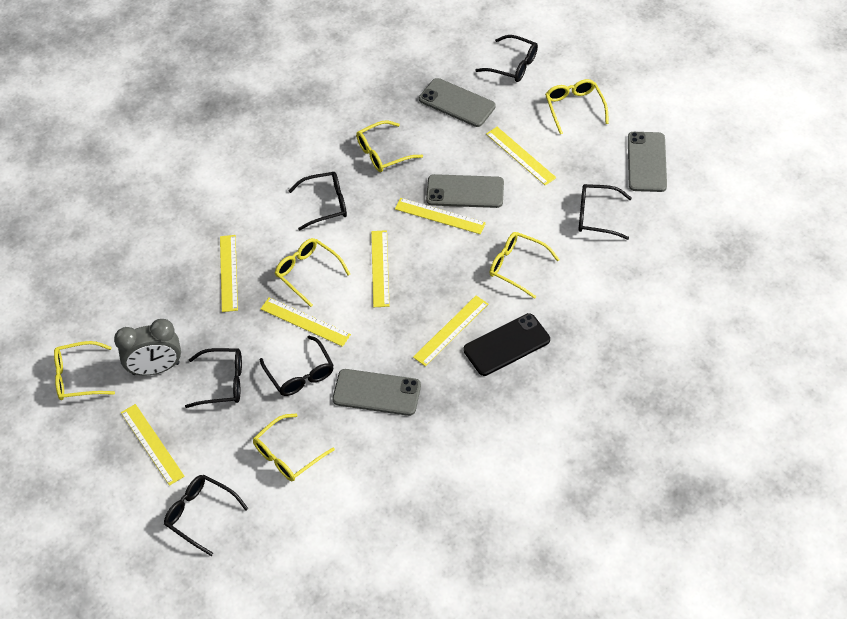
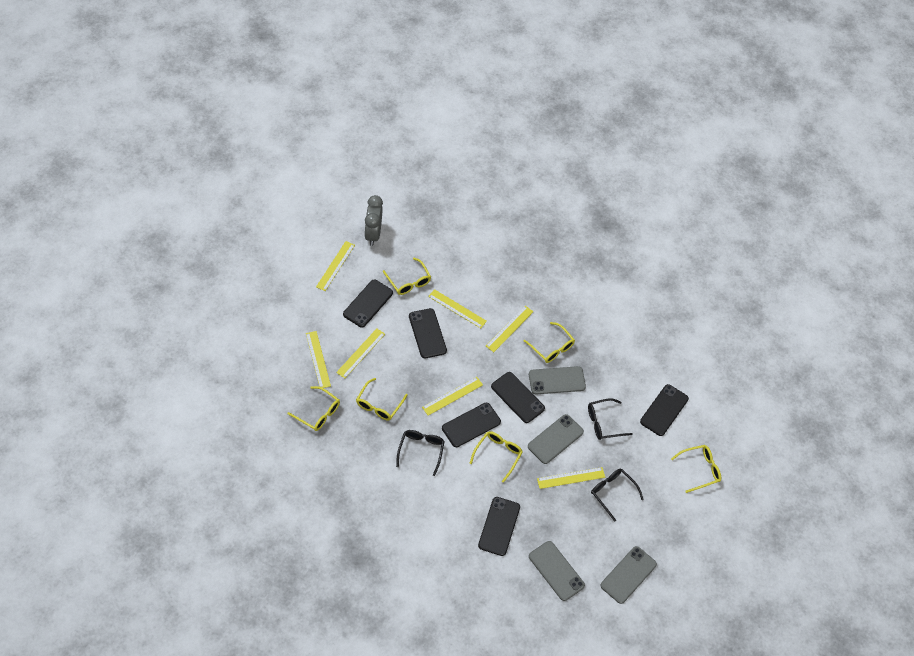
black glasses: [164,475,248,556] [185,348,242,408] [260,336,334,396] [289,172,347,231] [475,35,538,82] [578,184,632,240] = 6 -> [396,430,445,476] [588,398,633,440] [591,469,644,522] = 3
black phone: [463,313,550,376] = 1 -> [343,280,393,328] [409,308,447,358] [442,403,501,447] [478,497,520,556] [491,372,545,423] [640,384,689,436] = 6

